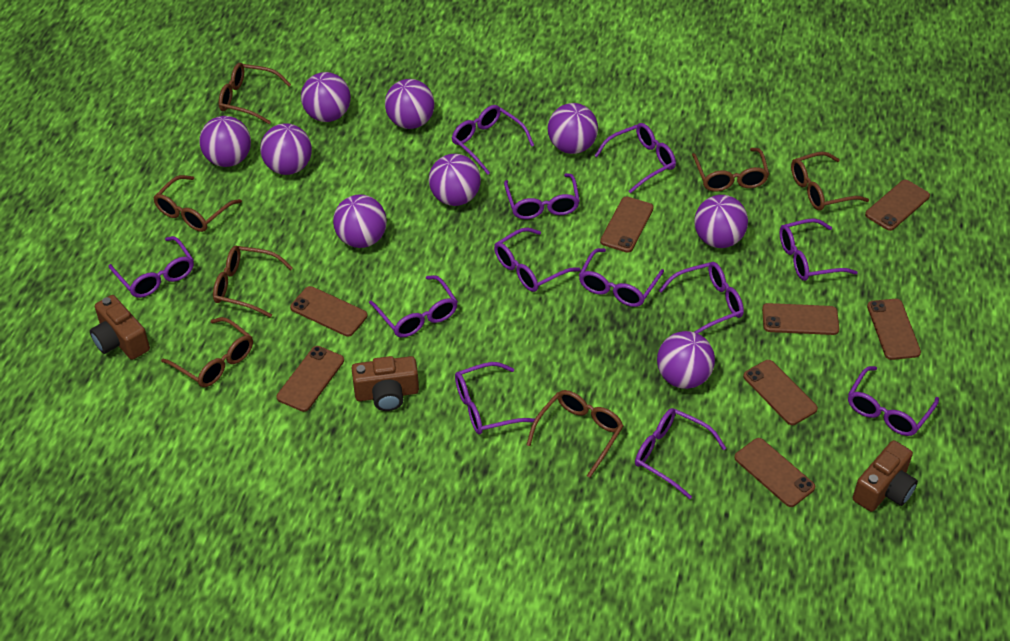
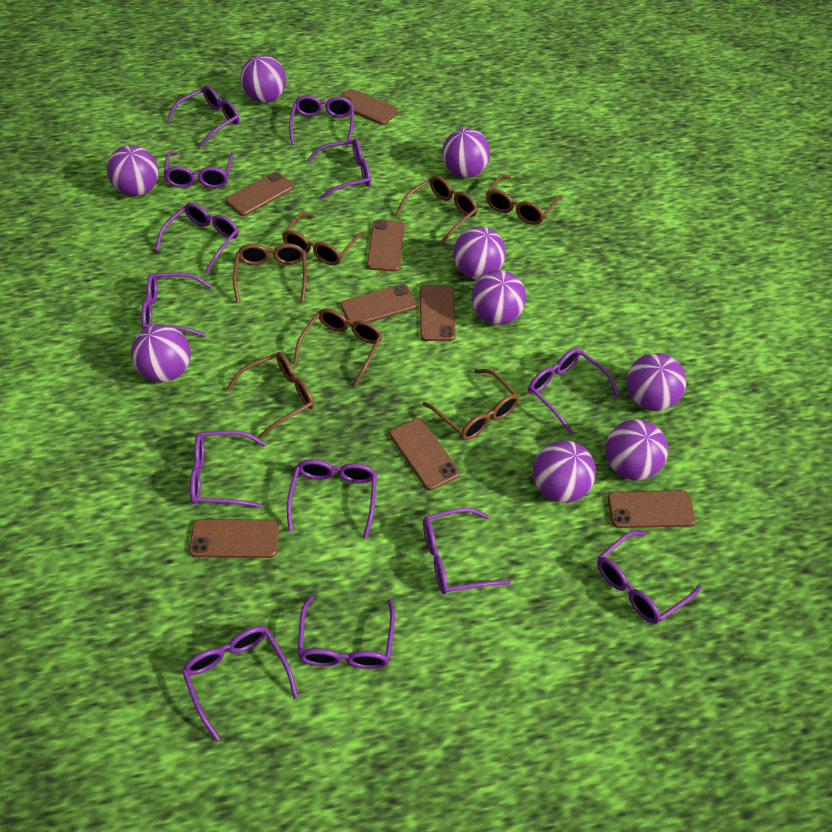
brown camera: [90,295,150,360] [351,356,419,411] [853,440,918,512] = 3 -> none = 0
purple glasses: [108,236,194,298] [369,275,458,338] [452,105,534,175] [455,362,535,434] [494,227,581,292] [504,173,580,219] [579,248,664,307] [594,123,676,193] [635,408,726,499] [658,262,744,334] [780,218,858,281] [848,366,939,436] = 12 -> [141,273,212,337] [155,203,239,274] [163,151,234,188] [167,85,240,148] [182,626,298,741] [190,431,266,508] [287,459,377,539] [289,95,354,147] [298,595,395,669] [306,138,371,200] [423,508,511,594] [528,348,620,434] [597,531,702,624] = 13

